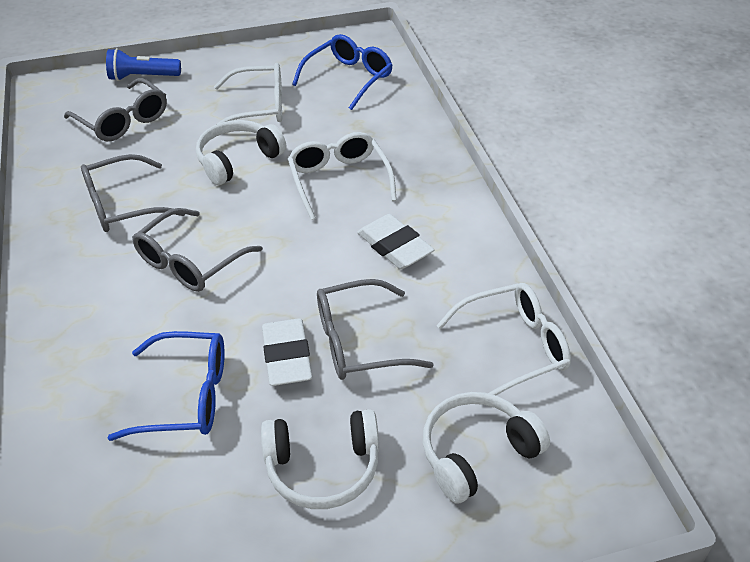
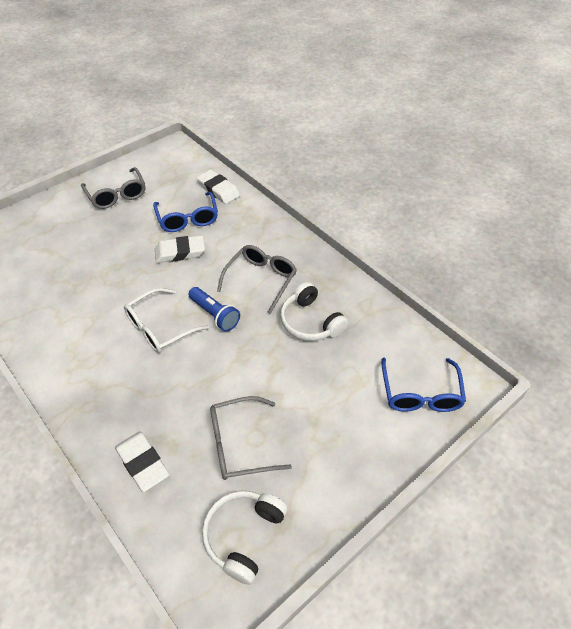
grey glasses: [64,78,167,141] [81,154,185,232] [132,208,263,292] [317,279,434,380] = 4 -> [81,167,145,209] [210,396,292,480] [217,245,297,314] = 3
white eraser: [262,318,312,386] [357,214,434,269] = 2 -> [115,431,169,492] [155,235,205,263] [197,169,240,204] = 3
white glasses: [214,63,282,124] [288,132,397,220] [436,283,571,395] = 3 -> [124,288,209,353] = 1
white headphones: [196,120,286,185] [261,409,379,509] [423,392,550,504] = 3 -> [202,491,288,585] [280,282,349,341] = 2

